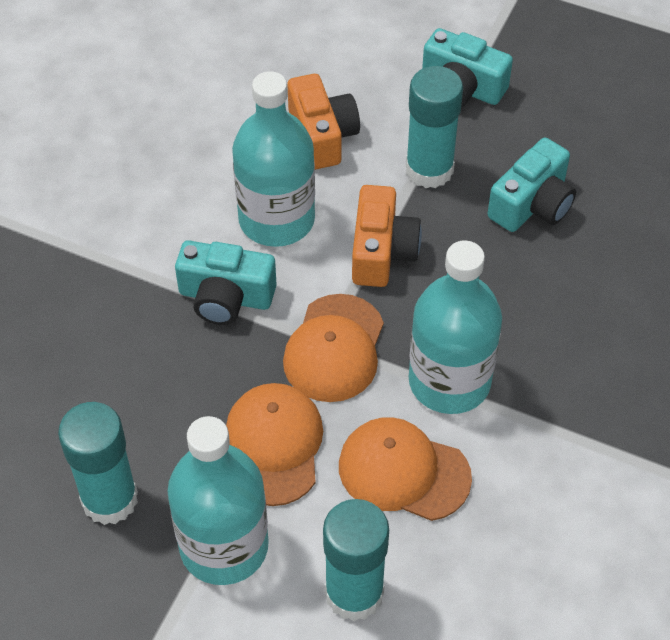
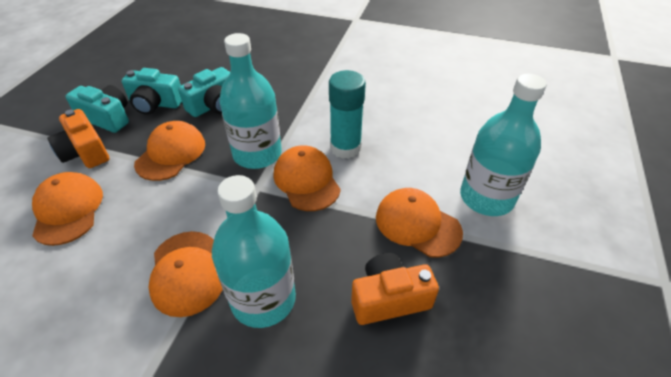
orange cap: [226,383,323,506] [283,294,384,402] [339,417,472,521] = 3 -> [32,172,103,246] [134,121,205,181] [148,231,223,317] [273,145,341,211] [376,188,463,258] = 5
turquoise glue stick: [58,402,138,525] [323,499,389,621] [406,66,463,188] = 3 -> [329,70,366,159] = 1

